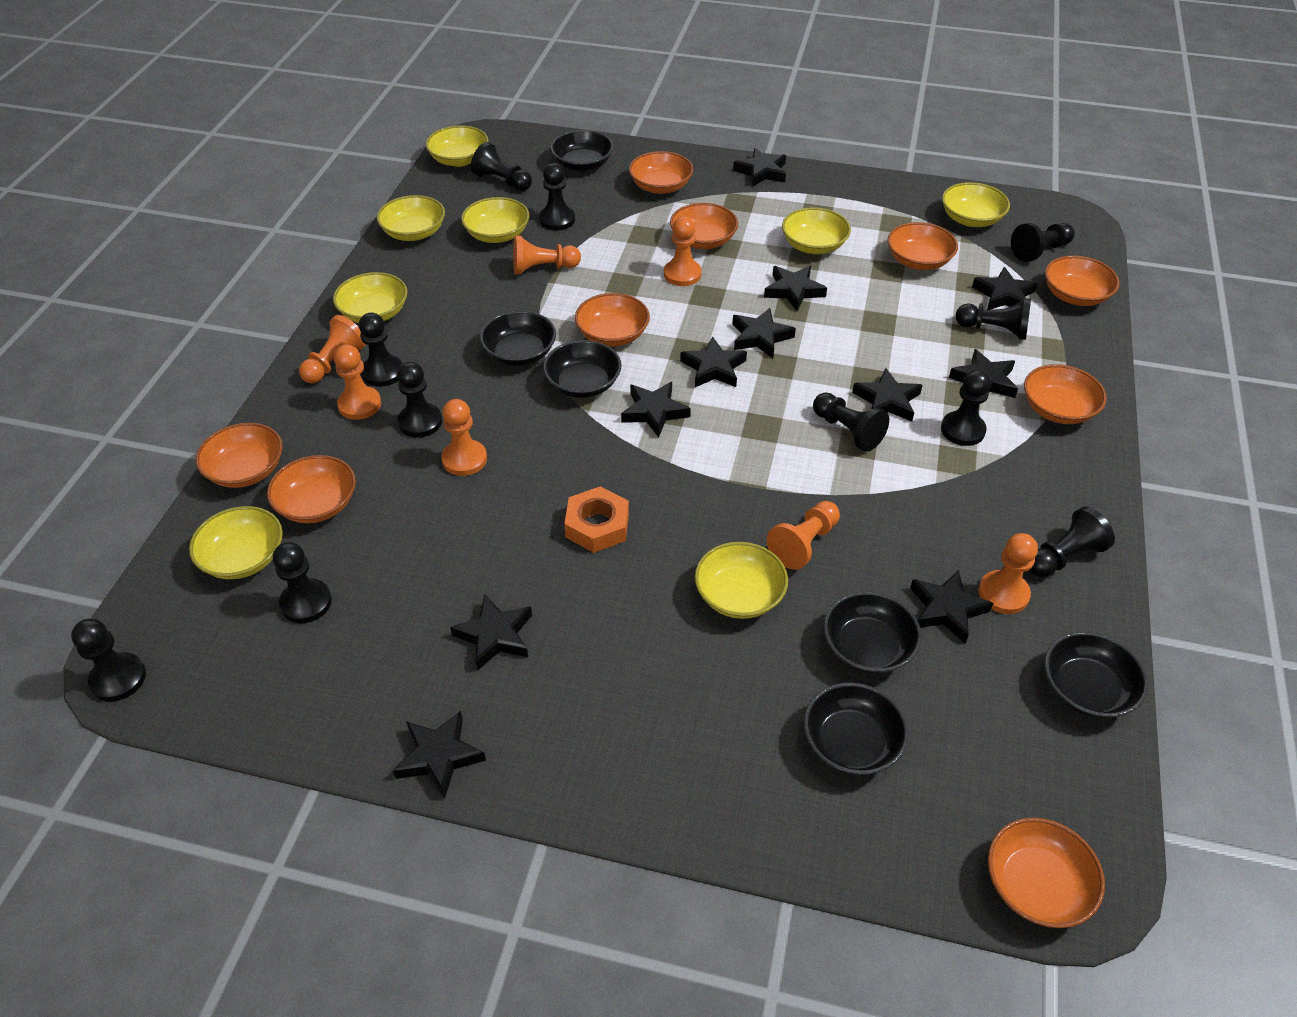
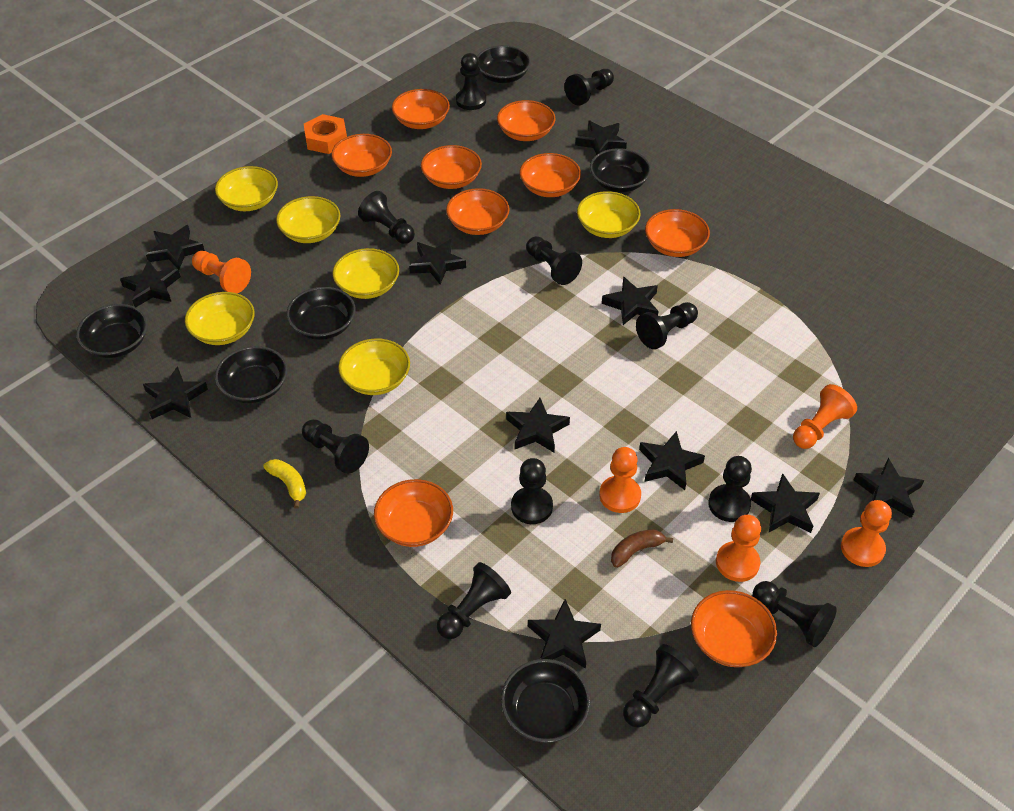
brown banana: none = 0 -> [611,529,673,568] = 1
orange pawn: [299,315,366,384] [334,344,381,420] [441,399,487,476] [513,235,581,275] [664,216,702,286] [767,501,840,570] [978,533,1038,614] = 7 -> [192,251,251,293] [599,447,641,513] [716,515,761,582] [793,384,857,449] [841,500,892,567] = 5
yellow banana: none = 0 -> [263,459,306,508] = 1
yellow bowl: [189,506,283,579] [333,272,408,323] [377,195,445,241] [426,125,489,167] [461,197,529,243] [695,542,788,619] [782,207,851,254] [942,182,1010,227] = 8 -> [185,292,255,345] [215,166,278,211] [276,196,341,243] [332,248,399,299] [338,338,410,395] [577,191,640,238] = 6

